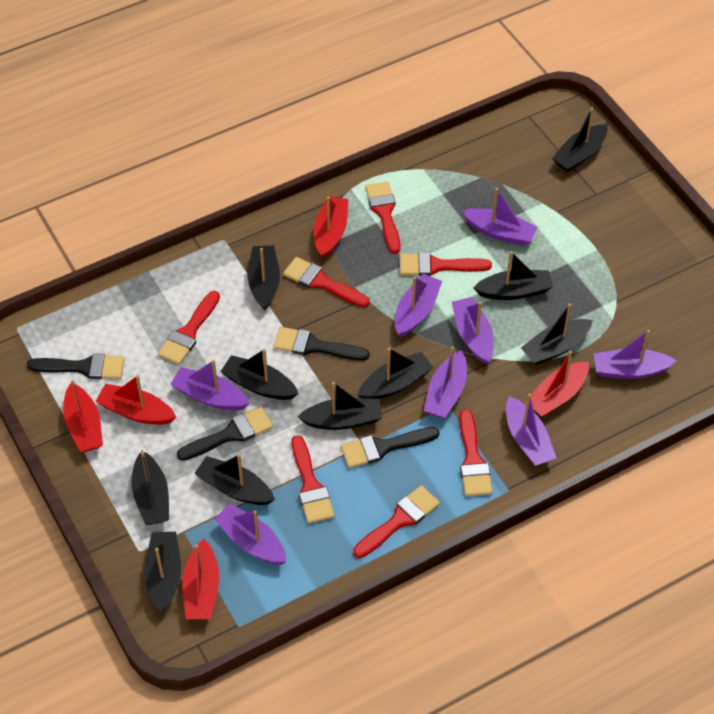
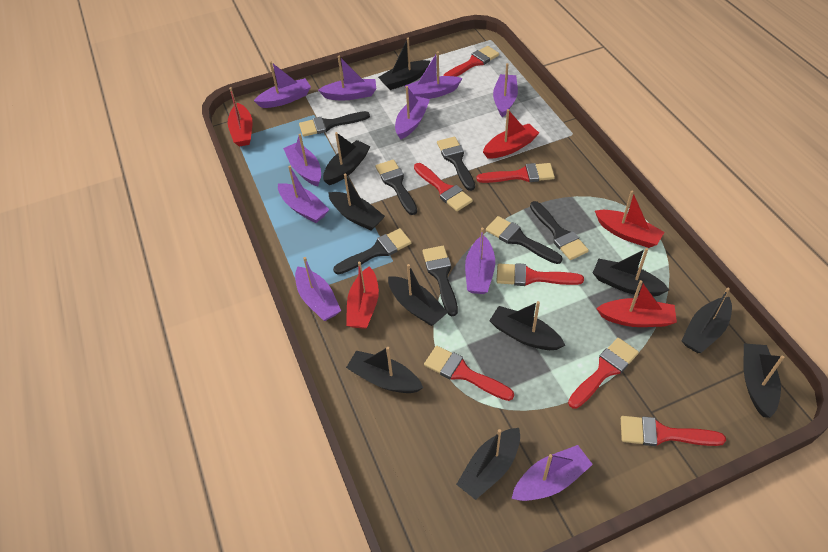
black brush: [27,353,125,379] [177,407,273,461] [273,327,370,360] [341,427,440,468] = 4 -> [299,111,370,137] [333,228,412,275] [375,159,417,215] [422,246,458,316] [437,137,475,191] [486,216,562,264] [530,201,589,260] = 7
purple boat: [171,360,250,410] [214,504,286,565] [395,274,442,337] [424,346,467,418] [452,297,494,364] [462,188,538,246] [506,394,556,466] [594,330,676,379] = 8 -> [254,61,311,108] [278,166,329,223] [283,134,321,186] [295,257,341,321] [318,56,376,100] [395,86,430,139] [405,51,462,99] [465,228,495,294] [493,63,518,117] [512,445,593,501] = 10

